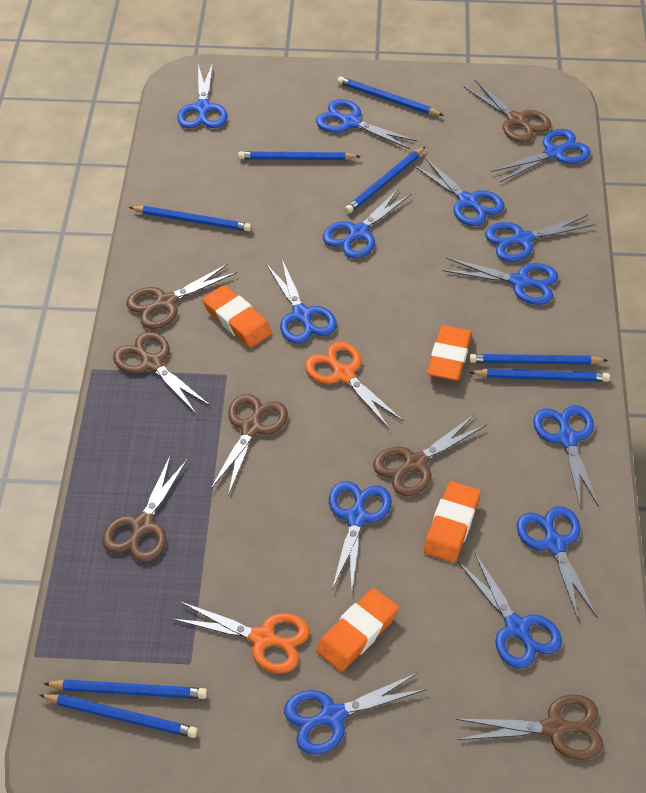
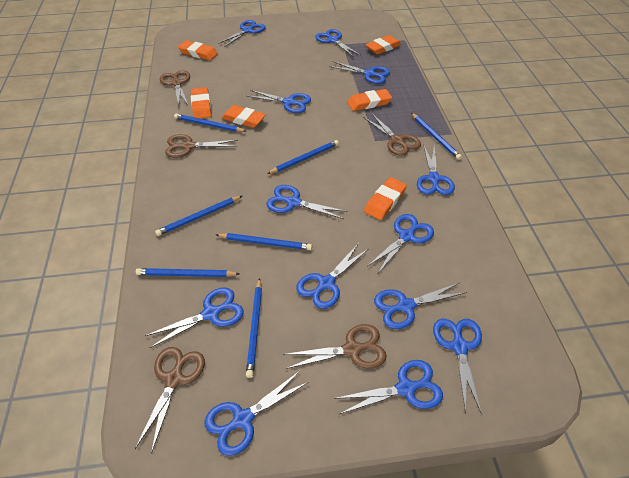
blue pencil: [40,694,198,738] [43,679,207,699] [129,206,251,231] [238,151,361,160] [337,76,444,116] [345,147,425,214] [469,354,608,365] [469,369,610,382] = 8 -> [136,268,239,277] [155,196,242,236] [174,114,247,132] [215,233,312,250] [246,278,262,378] [267,140,339,174] [411,113,462,160] = 7
brown scissors: [103,455,188,562] [113,331,211,414] [126,264,237,329] [211,394,288,496] [373,415,487,496] [456,694,603,760] [464,80,551,142] = 7 -> [135,347,205,453] [160,70,190,106] [165,134,238,158] [283,324,386,369] [364,113,421,156] = 5
orange eraser: [203,285,272,347] [316,588,399,671] [423,481,481,562] [427,325,472,381] = 4 -> [178,40,218,60] [191,87,212,119] [222,105,266,128] [347,89,392,111] [364,177,407,220] [365,35,401,55] = 6
orange scissors: [172,601,310,673] [305,342,403,428] = 2 -> none = 0

